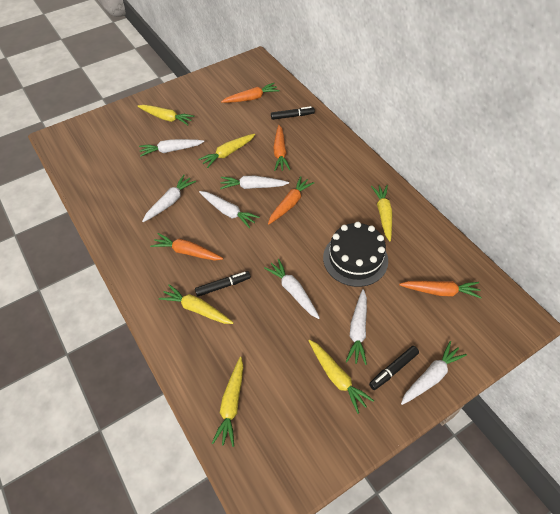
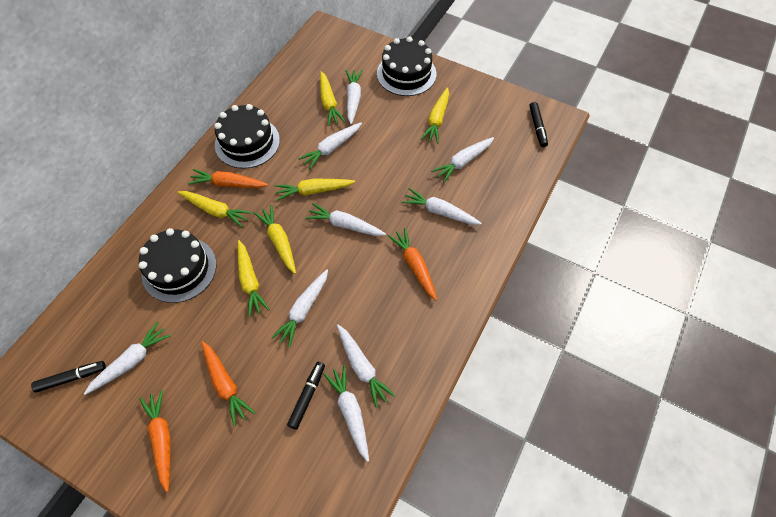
black cake: [323,222,388,287] = 1 -> [139,228,216,303] [214,104,280,169] [377,36,436,96] = 3
orange carrot: [150,233,223,261] [221,83,280,103] [268,176,314,225] [273,125,291,171] [399,281,482,298] = 5 -> [139,390,170,492] [188,169,268,188] [201,341,255,426] [388,228,437,300] = 4
white carrot: [139,139,204,157] [142,175,196,222] [199,191,260,228] [220,176,289,189] [264,259,320,319] [346,289,367,365] [401,341,467,405] = 7 -> [84,322,171,395] [271,269,328,347] [298,123,362,170] [305,203,386,236] [323,365,369,462] [337,325,396,408] [346,70,363,125] [402,188,482,225] [431,137,494,183] = 9

